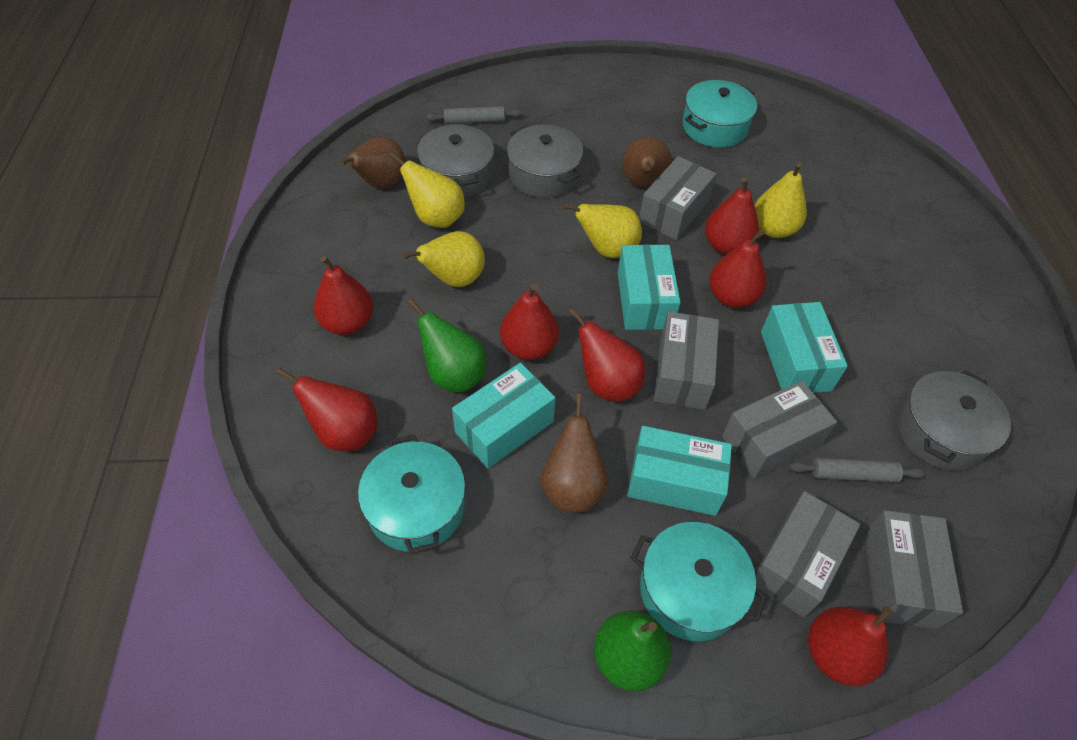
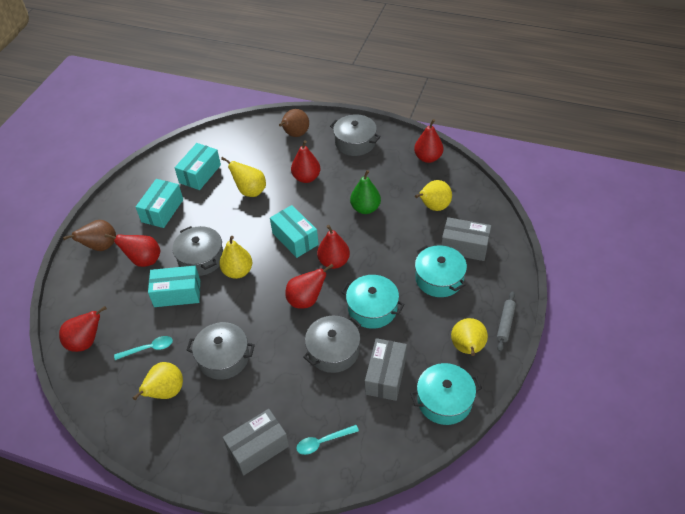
brown pear: [339,136,406,188] [541,394,608,512] [622,137,672,188] = 3 -> [63,220,116,251] [279,109,309,137] = 2
green pear: [407,298,487,393] [594,610,671,691] = 2 -> [350,170,381,214] = 1
grey box: [639,156,716,240] [654,311,719,410] [722,381,837,479] [755,491,860,618] [865,510,963,629] = 5 -> [223,409,289,476] [365,338,407,401] [441,217,491,261] = 3
grey pot: [417,123,494,197] [507,125,583,198] [897,371,1011,470] = 3 -> [172,226,223,276] [187,322,255,380] [303,316,361,373] [330,114,381,156] = 4
grey rolling pin: [426,106,523,124] [789,458,926,482] = 2 -> [497,291,516,352] = 1
red pear: [276,367,378,451] [313,256,373,335] [500,284,559,360] [568,308,645,402] [705,177,759,255] [709,230,766,308] [808,606,892,686] = 7 -> [59,306,107,352] [105,234,160,267] [285,264,334,309] [291,140,320,183] [317,225,350,269] [414,119,443,163] = 6
turquoise spoon: none = 0 -> [114,336,173,360] [296,425,359,455] = 2
yellow pear: [388,152,465,228] [402,231,485,287] [562,203,642,258] [755,162,807,238] = 4 -> [133,362,183,400] [219,236,253,279] [221,157,266,197] [415,180,452,211] [451,318,488,356] = 5

